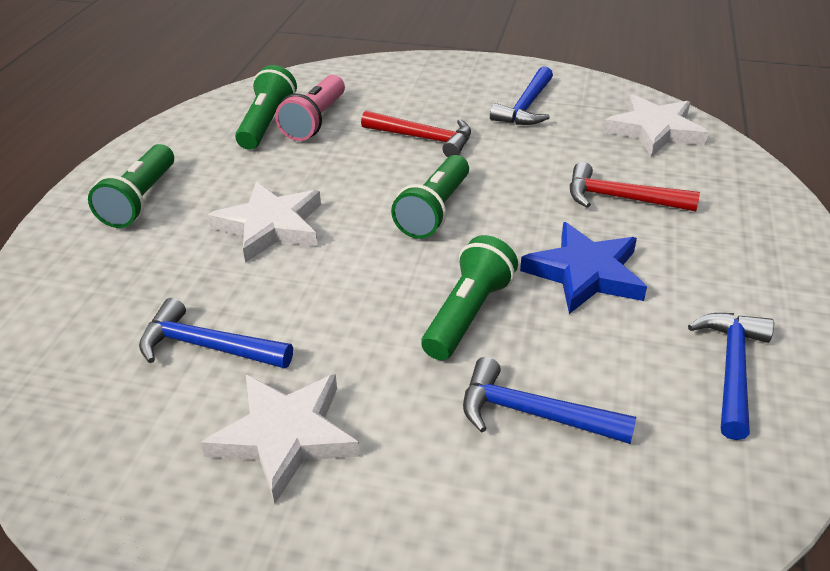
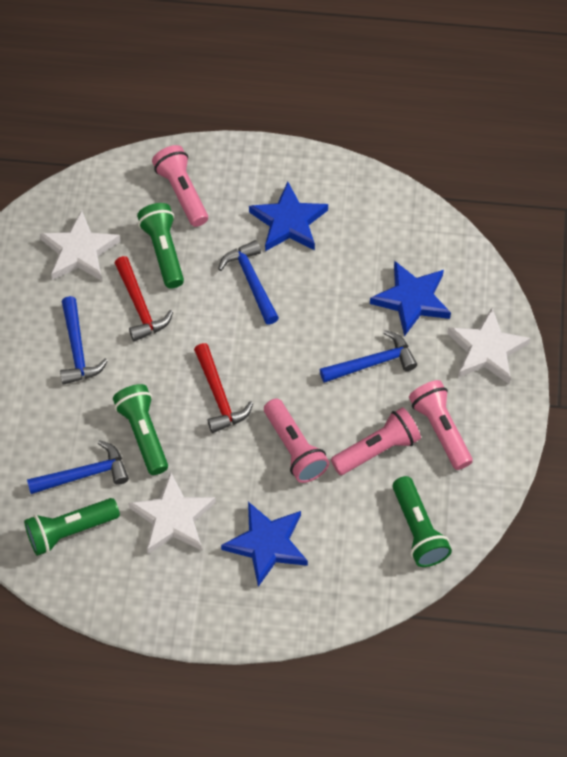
blue star: [520,222,647,314] = 1 -> [221,502,308,587] [249,182,328,251] [370,261,451,337] = 3
pink flashlight: [275,75,345,141] = 1 -> [152,145,208,227] [264,398,329,483] [331,407,421,475] [409,380,473,470] = 4

